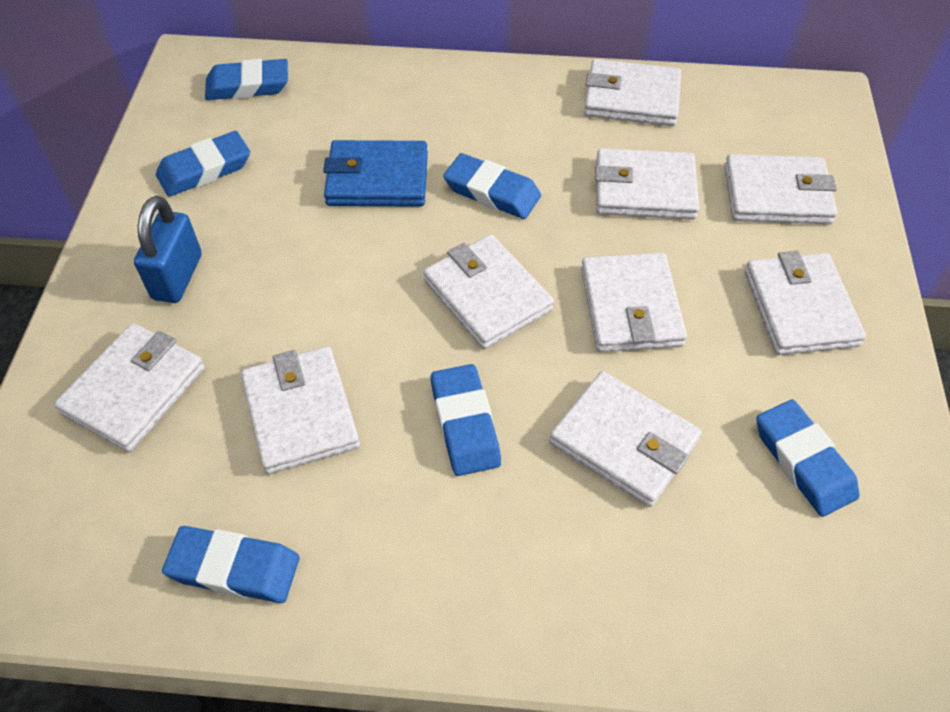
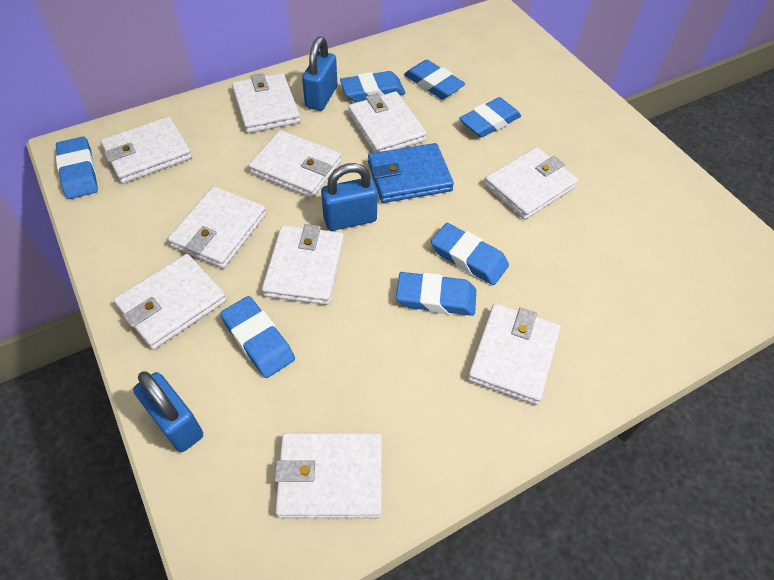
blue eraser: [156,131,250,197] [162,526,299,603] [205,59,288,100] [431,364,501,476] [443,153,541,219] [756,400,859,517] = 6 -> [56,137,98,199] [220,296,295,378] [340,71,405,102] [396,272,476,316] [404,60,465,99] [431,223,509,285] [459,97,521,138] = 7
blue padlock: [134,196,202,303] = 1 -> [133,371,203,452] [302,36,337,111] [321,163,378,231] = 3
white wallet: [54,323,205,452] [241,347,360,474] [423,234,554,349] [549,371,702,507] [581,253,687,352] [584,59,681,126] [595,148,699,220] [724,154,838,224] [745,251,866,355] = 9 -> [101,117,192,184] [114,254,227,350] [168,186,266,269] [232,73,300,133] [249,130,341,198] [262,224,344,305] [274,433,382,518] [348,92,427,153] [467,304,561,405] [484,147,578,220] = 10

